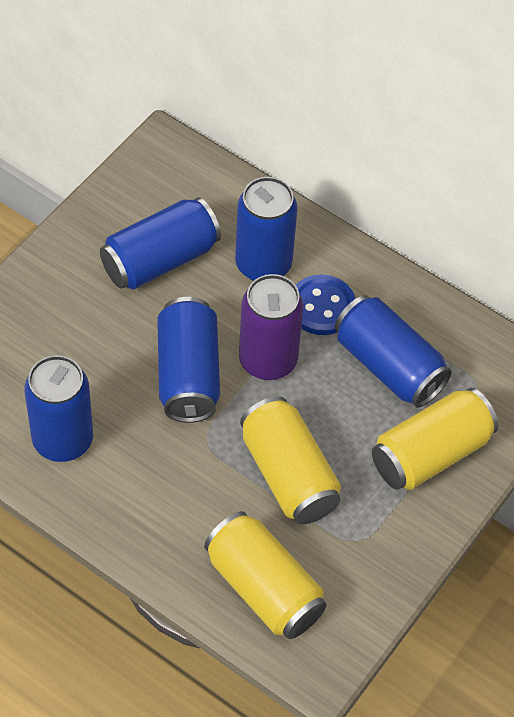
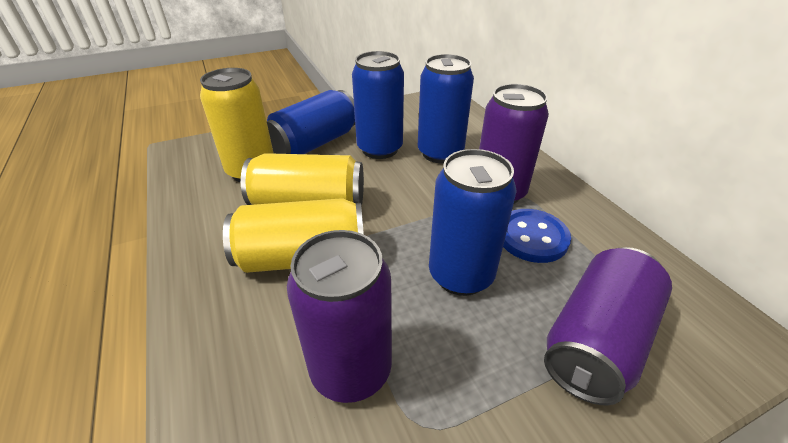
blue can: [24,355,93,462] [100,197,221,289] [157,297,220,423] [235,177,297,281] [335,295,452,408] = 5 -> [267,90,355,154] [352,51,404,159] [418,54,474,163] [429,149,517,296] = 4
purple can: [239,274,303,380] = 1 -> [287,230,392,403] [479,84,549,204] [544,247,672,405] = 3

